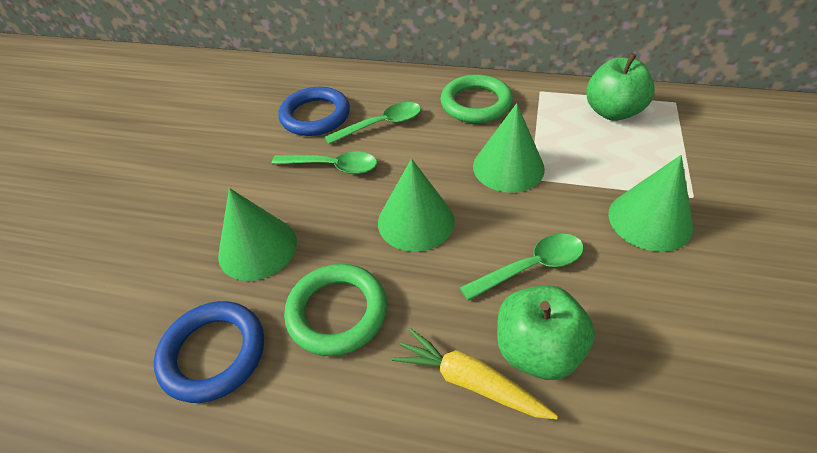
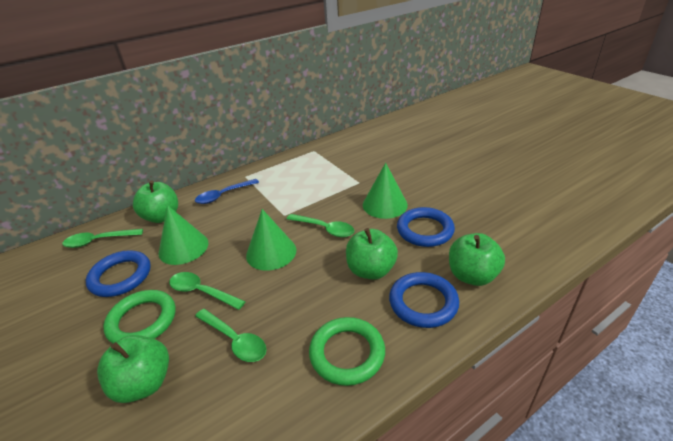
blue ring: [154,301,264,403] [279,87,350,136] = 2 -> [86,250,151,297] [389,272,459,328] [397,207,455,247] = 3
blue spoon: none = 0 -> [195,179,259,204] = 1
green apple: [497,285,595,380] [586,53,655,121] = 2 -> [97,335,169,403] [133,181,178,223] [346,228,398,280] [449,233,505,286] = 4
green cone: [218,188,297,281] [378,159,454,252] [473,103,545,193] [608,155,693,252] = 4 -> [159,205,208,265] [246,209,296,271] [363,163,408,219] = 3
green spoon: [272,152,377,174] [325,102,421,144] [459,234,584,301] = 3 -> [62,229,143,248] [169,272,246,310] [195,309,267,362] [287,214,354,237] = 4
yellow carrot: [392,328,558,419] = 1 -> none = 0

